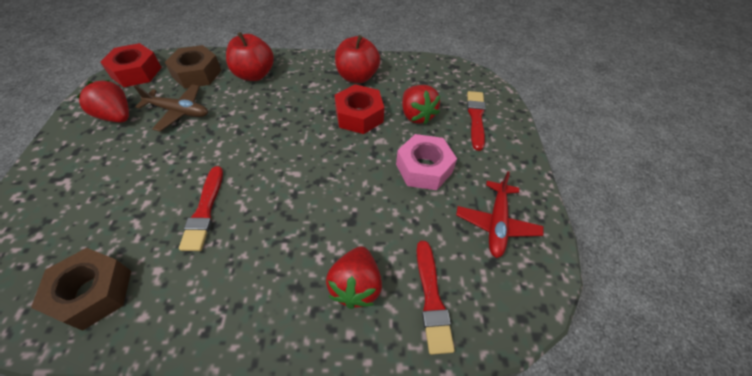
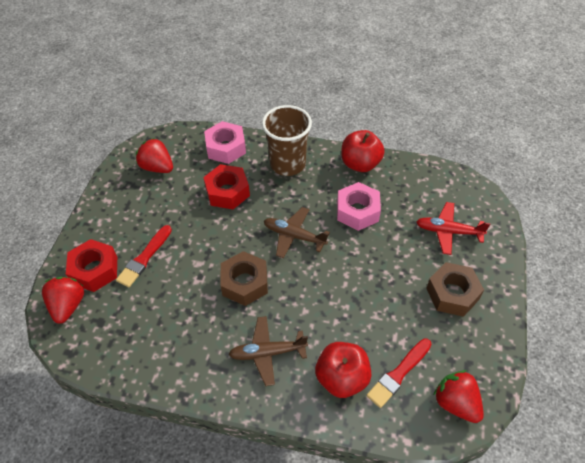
brown cup: none = 0 -> [262,105,312,176] = 1
brown plane: [134,84,208,132] = 1 -> [229,316,308,386] [264,207,330,258] = 2
pink nut: [396,134,457,190] = 1 -> [204,121,246,164] [337,182,381,231] = 2
red brush: [179,166,223,251] [416,241,455,355] [467,91,486,151] = 3 -> [116,225,172,287] [366,338,432,408] = 2

